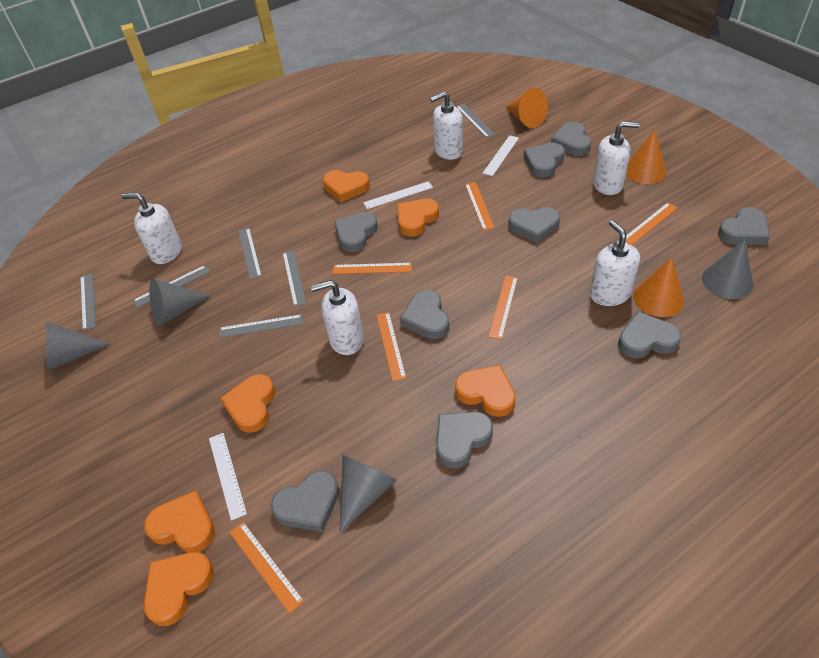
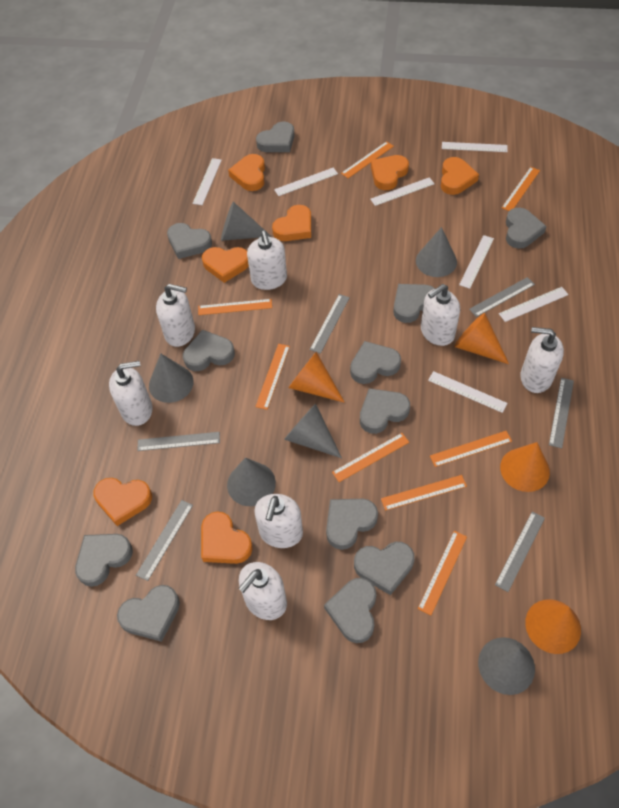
grey cone: [46,321,110,371] [149,279,211,326] [339,455,397,534] [702,239,753,299] = 4 -> [149,354,194,403] [221,202,272,241] [227,457,276,506] [284,403,342,458] [416,227,457,277] [478,637,535,695] = 6
grey heart: [271,471,340,532] [334,212,378,252] [400,290,449,339] [436,412,493,468] [508,207,560,243] [524,143,565,178] [551,122,591,156] [618,312,681,358] [718,207,770,245] = 9 -> [75,534,133,587] [117,585,180,642] [167,223,212,259] [183,330,235,371] [256,121,295,152] [324,578,377,643] [326,499,378,550] [350,341,401,384] [354,542,414,595] [360,388,410,434] [393,284,435,323] [506,208,547,249] = 12
orange cone: [506,88,548,128] [626,130,666,184] [633,257,684,317] = 3 -> [288,352,345,403] [454,313,509,364] [500,442,550,492] [525,599,581,654] = 4
orange heart: [143,552,214,626] [144,491,215,553] [220,374,275,433] [323,170,370,202] [397,199,439,236] [455,365,516,417] = 6 -> [93,478,152,526] [201,511,253,564] [202,247,249,283] [228,154,265,191] [272,205,311,241] [371,155,409,190] [441,157,479,195] = 7
orange ruler: [230,522,304,613] [333,263,412,274] [376,312,406,381] [465,182,495,230] [488,276,518,340] [626,203,678,245] = 6 -> [198,299,272,315] [255,344,290,410] [332,433,409,482] [341,141,394,178] [381,475,467,511] [418,531,467,615] [430,431,512,467] [502,167,540,211] = 8
white ruler: [209,433,247,521] [363,181,433,209] [483,135,519,176] = 3 -> [192,158,222,205] [274,167,338,196] [370,177,434,206] [428,371,507,413] [442,142,508,152] [459,235,494,289] [499,287,569,322] = 7
white soap dispenser: [122,193,182,264] [311,280,364,355] [430,91,463,160] [590,220,640,306] [593,121,640,195] = 5 -> [109,361,153,426] [156,284,195,347] [238,562,287,620] [247,230,287,290] [254,494,303,548] [421,284,460,346] [520,327,564,393] = 7

